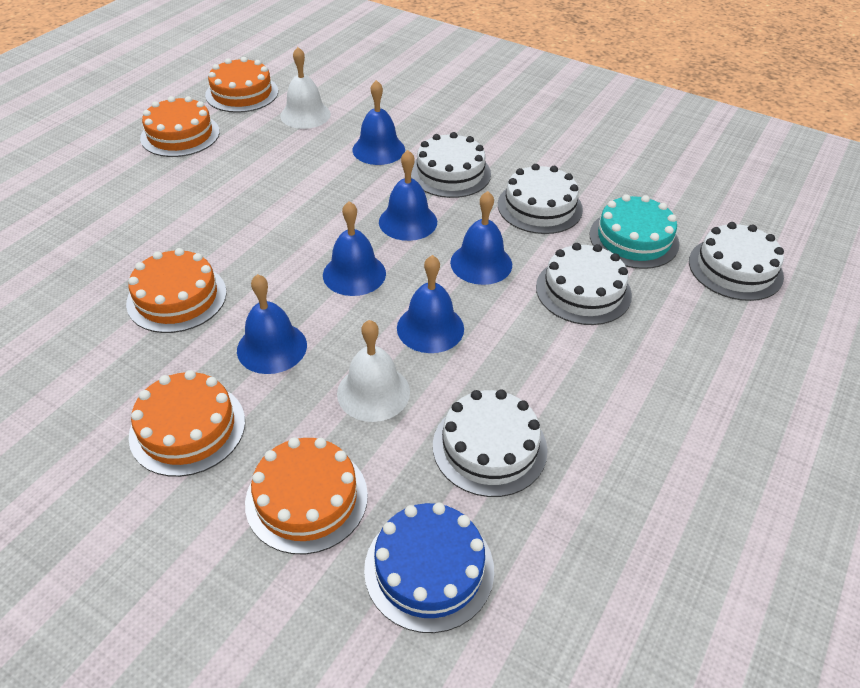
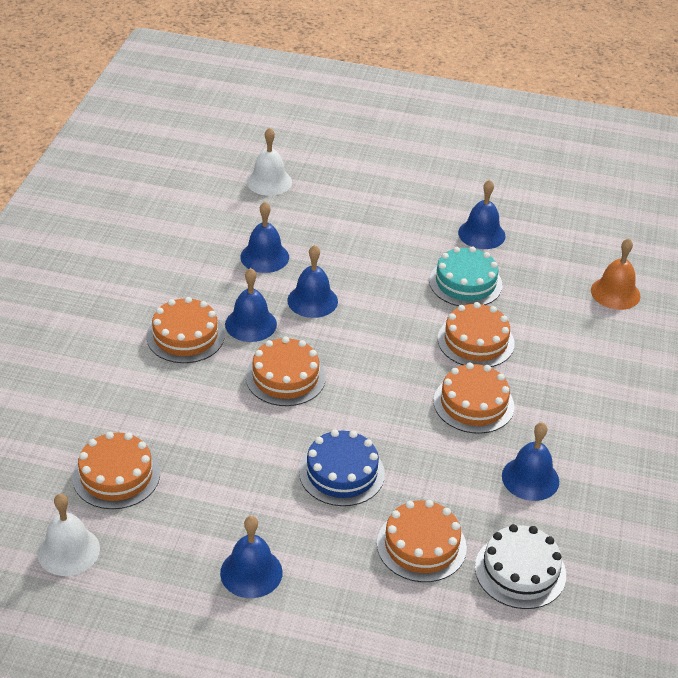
orange bell: none = 0 -> [591,238,640,310] = 1
orange cake: [126,248,227,333] [128,370,245,477] [140,96,220,157] [205,57,278,113] [245,437,368,554] = 5 -> [72,432,160,509] [147,297,225,363] [246,337,326,406] [377,500,467,582] [433,362,514,434] [438,302,515,367] = 6
white cake: [411,132,491,198] [433,390,548,497] [498,164,583,234] [536,243,632,325] [689,222,784,301] = 5 -> [475,524,566,609] = 1

